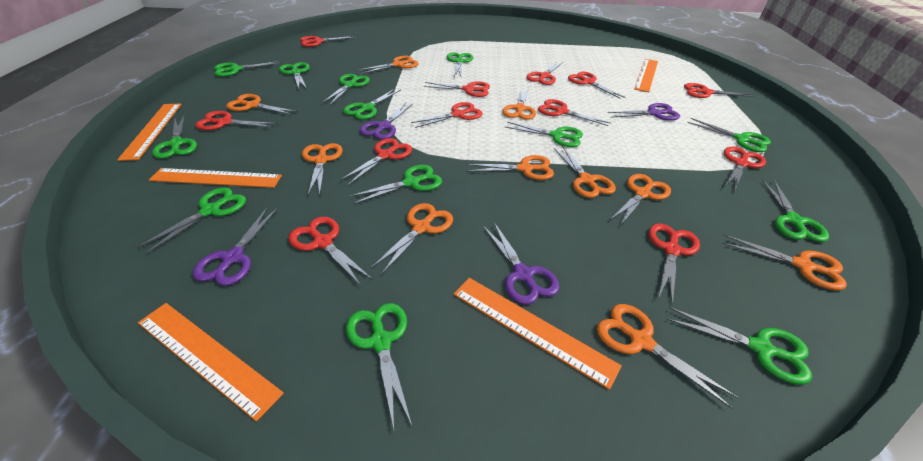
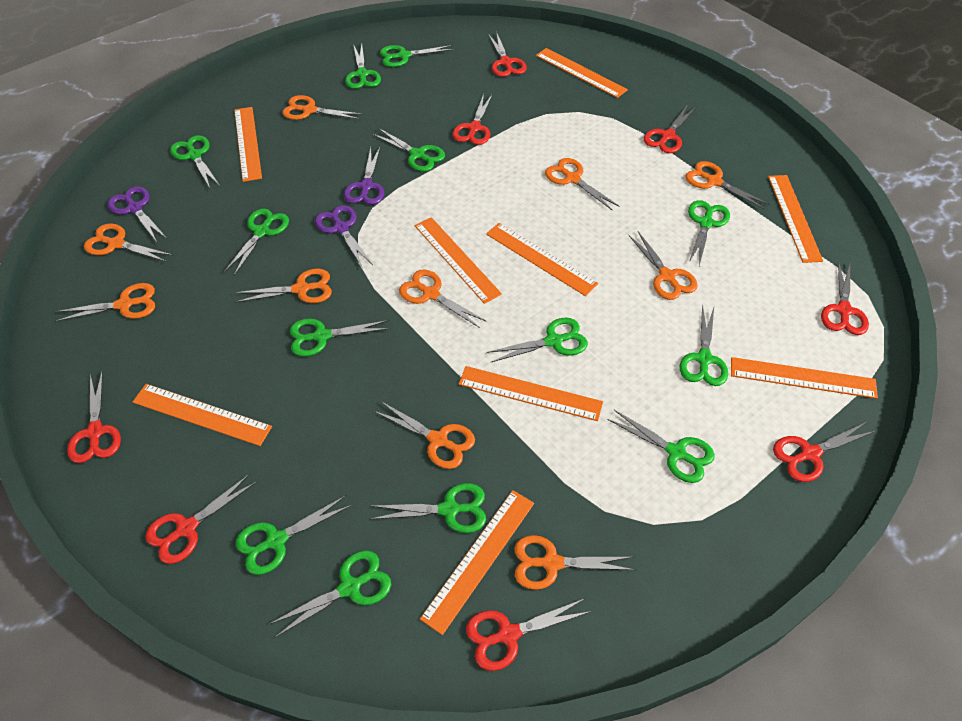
orange ruler: [117,104,182,161] [138,303,284,421] [149,168,282,188] [454,278,621,390] [634,59,658,92] = 5 -> [133,384,272,446] [234,107,262,182] [415,217,502,304] [420,490,534,635] [459,366,603,421] [486,223,598,296] [536,48,628,98] [731,357,878,399] [768,175,823,263] = 9
purple scissors: [193,207,278,286] [360,103,413,139] [483,222,560,305] [607,103,680,121] = 4 -> [108,186,166,242] [315,205,373,268] [344,147,384,205] = 3
red scissors: [195,111,277,130] [289,217,372,286] [300,36,356,47] [340,138,412,185] [411,102,483,128] [424,81,490,97] [527,61,563,85] [538,99,611,126] [568,71,626,99] [649,223,700,305] [684,83,755,98] [724,147,766,192] = 12 -> [67,370,121,463] [145,473,258,564] [452,94,493,145] [466,598,592,671] [488,32,527,77] [644,106,697,153] [773,422,876,482] [821,260,869,335] = 8

